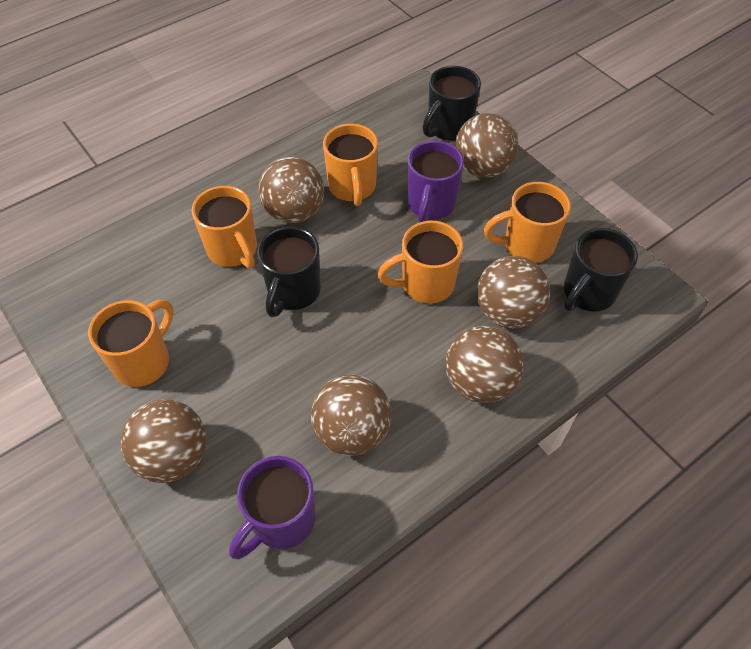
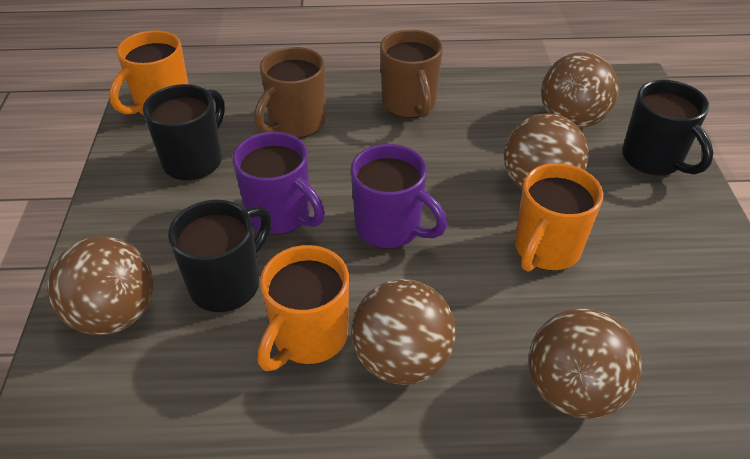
brown ball: [120,399,206,483] [258,157,324,223] [311,375,392,456] [445,326,524,403] [455,113,518,178] [476,256,550,329] = 6 -> [47,236,153,335] [351,279,456,385] [504,113,589,190] [529,308,642,419] [541,52,619,128] = 5
brown mug: none = 0 -> [254,47,326,138] [380,29,443,118] = 2
orange mug: [88,300,173,387] [192,186,257,269] [323,124,378,206] [377,221,463,304] [484,182,571,263] = 5 -> [109,30,188,115] [257,245,349,371] [515,163,603,272] = 3

